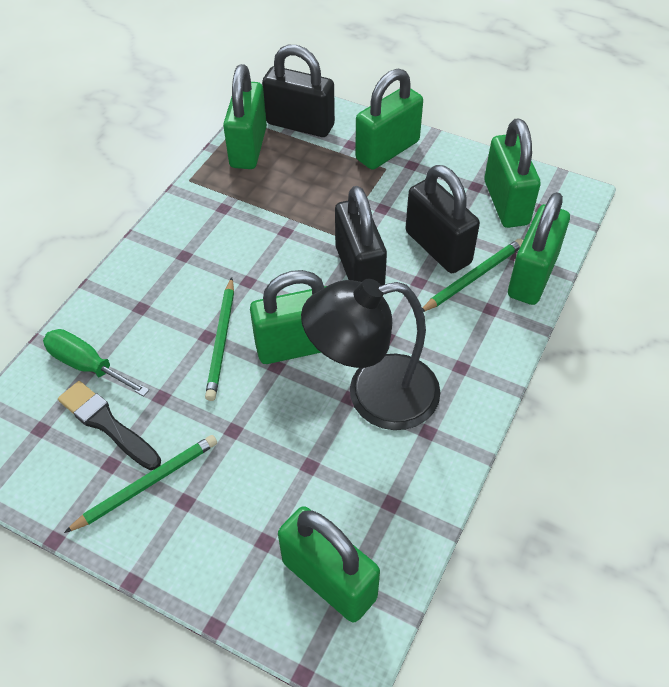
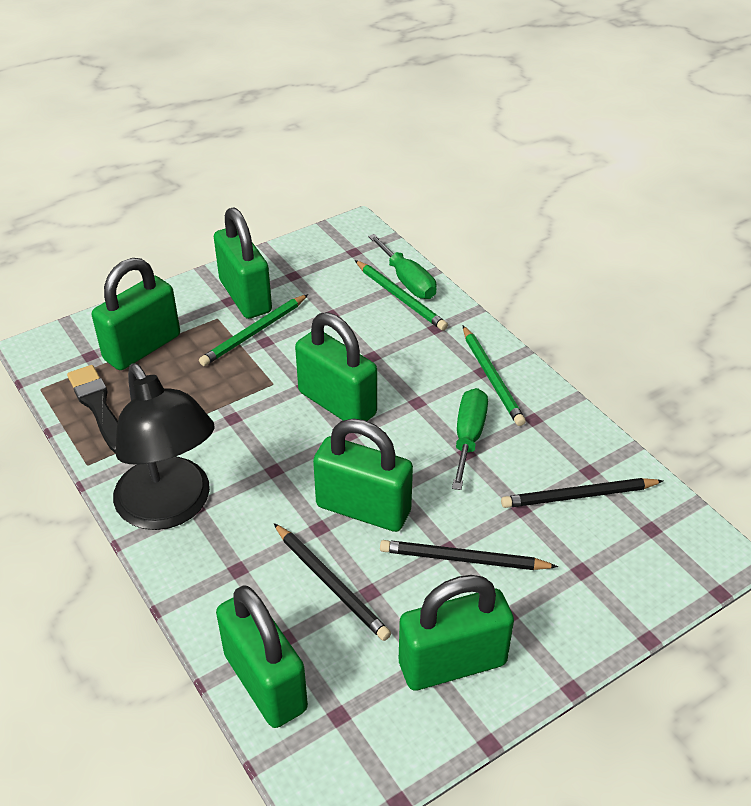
black padlock: [262,45,335,137] [335,186,387,285] [405,165,480,273] = 3 -> none = 0
black pencil: none = 0 -> [274,523,391,641] [380,540,558,570] [501,478,663,508] = 3
green screwdriver: [43,329,149,397] = 1 -> [368,234,437,299] [452,388,488,490] = 2

